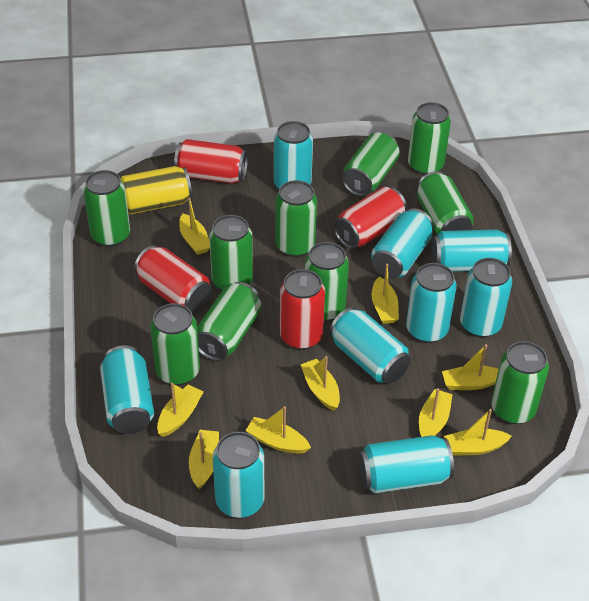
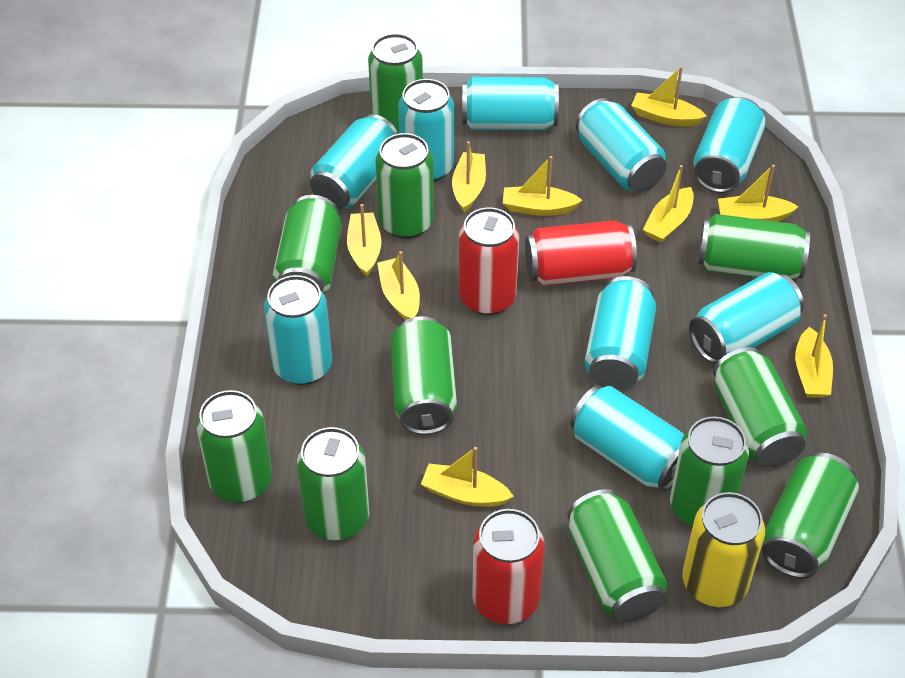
green can: [83,170,130,247] [150,303,200,385] [197,282,261,361] [209,215,253,290] [275,180,317,257] [305,242,349,321] [342,132,400,196] [408,102,451,175] [417,171,474,235] [491,341,549,424] = 10 -> [196,390,272,503] [273,195,342,294] [297,427,369,540] [368,33,423,134] [375,133,434,239] [391,316,457,435] [567,489,667,622] [670,417,749,527] [698,214,810,279] [713,347,807,467] [762,453,859,578] = 11
red can: [134,245,212,312] [174,139,248,184] [280,269,325,350] [334,187,407,249] = 4 -> [459,207,519,315] [472,509,545,624] [525,220,637,286] = 3

